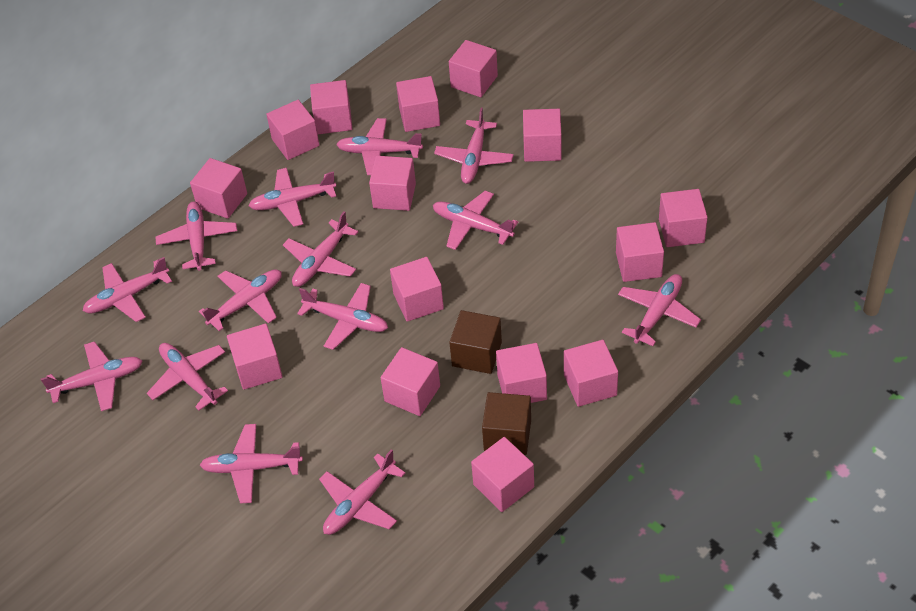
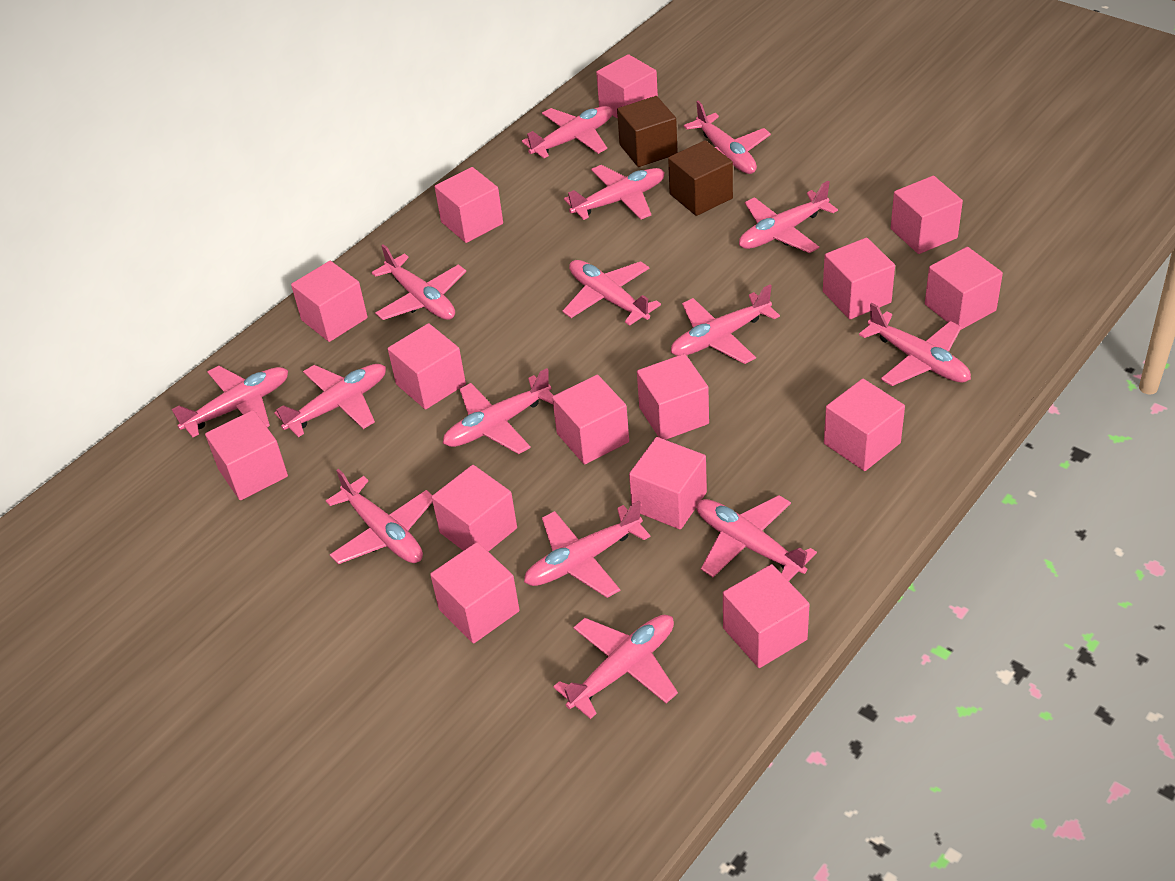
pink plane: [41,341,143,411] [83,257,172,322] [147,343,228,411] [156,201,237,271] [199,269,282,331] [200,424,303,504] [249,168,336,227] [283,211,358,287] [297,283,388,350] [319,449,406,535] [336,118,423,175] [433,191,518,250] [434,108,514,184] [618,274,701,346] = 14 -> [171,366,288,438] [274,364,386,437] [326,469,432,564] [372,244,466,320] [443,368,554,454] [522,106,613,158] [524,501,651,598] [553,615,678,719] [562,260,661,326] [564,165,665,220] [671,285,780,364] [684,100,771,174] [696,495,817,581] [739,181,838,253] [859,303,971,386] = 15

